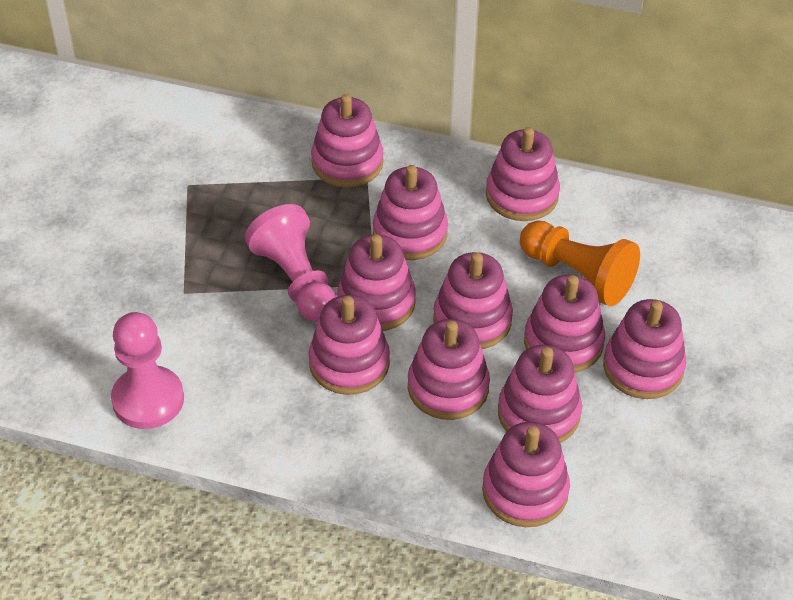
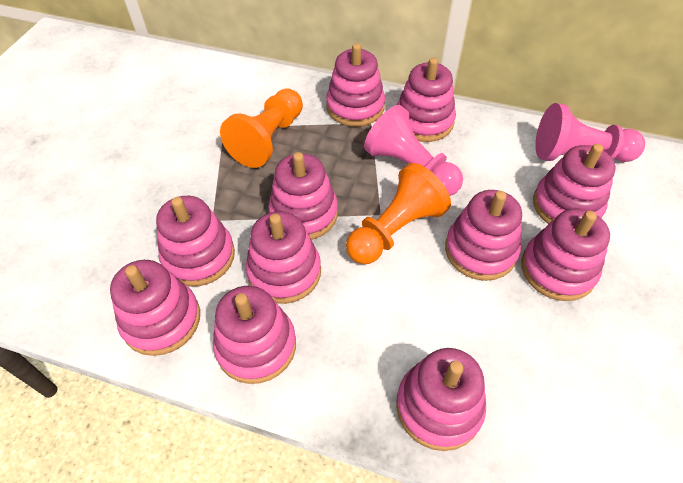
orange pawn: [520,221,640,306] = 1 -> [220,89,303,168] [346,163,451,264] = 2

